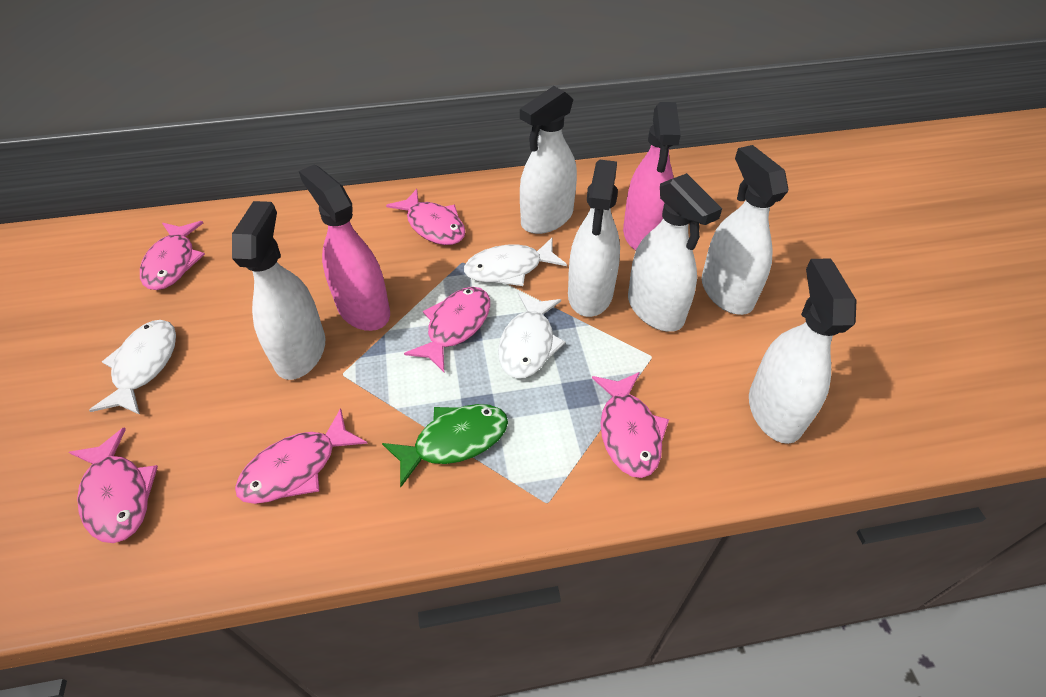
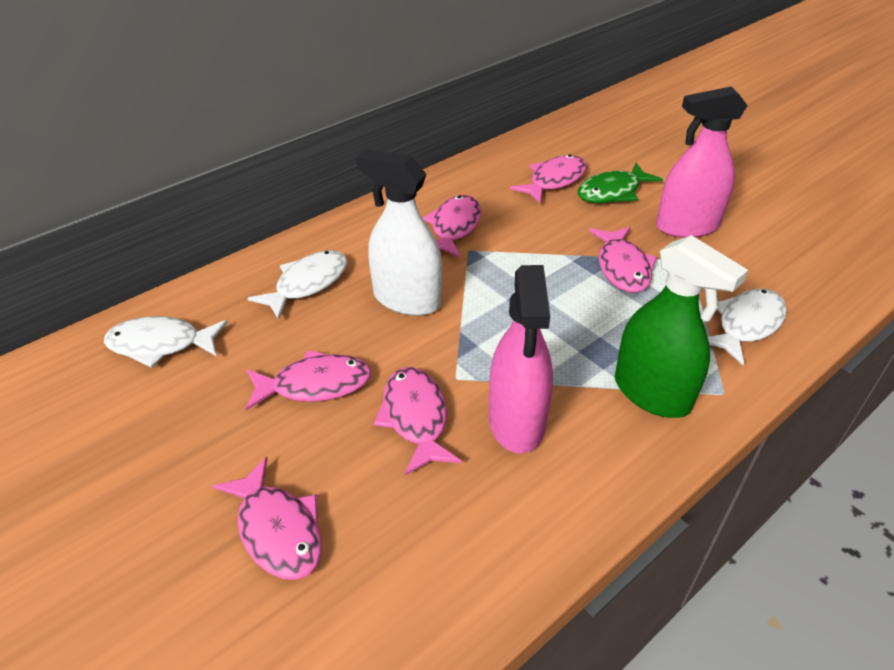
green spray bottle: none = 0 -> [615,235,748,418] = 1
white spray bottle: [232,201,325,380] [520,86,577,234] [568,159,620,317] [628,173,722,332] [702,145,788,315] [749,258,856,444] = 6 -> [356,149,442,316] = 1

